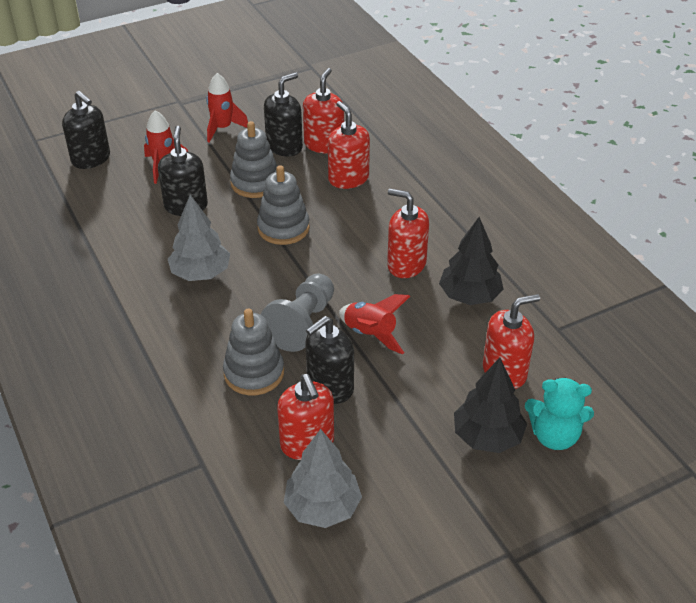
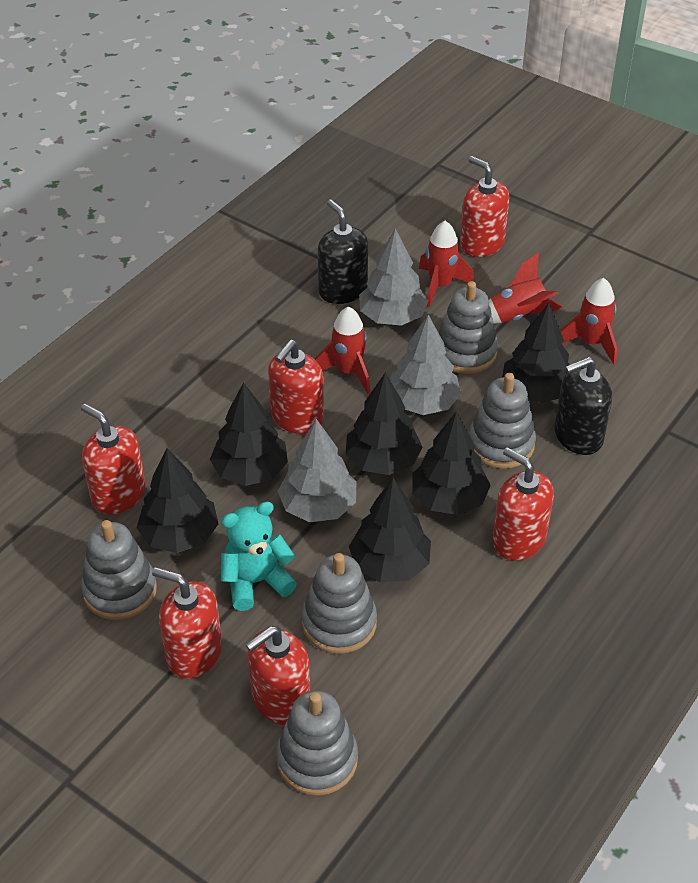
black soap dispenser: [62,91,110,169] [158,126,208,216] [264,73,303,157] [305,316,354,404] = 4 -> [318,200,368,304] [555,357,612,455] = 2
black tree: [439,217,504,305] [454,358,527,453] = 2 -> [137,448,218,553] [210,383,288,486] [346,373,422,475] [349,478,431,582] [412,411,491,515] [502,303,570,403] = 6
grey pawn: [261,273,334,352] = 1 -> none = 0
grey stacking toy: [223,309,284,395] [230,121,277,198] [257,165,310,245] = 3 -> [81,520,157,620] [276,690,358,796] [302,553,377,654] [438,281,498,374] [469,373,536,469] = 5
grey tree: [168,195,230,281] [284,429,362,528] = 2 -> [278,419,356,522] [359,229,428,326] [390,314,461,415] = 3
red rocket: [144,110,188,184] [206,73,248,143] [339,294,410,354] = 3 -> [315,306,370,394] [419,221,474,307] [489,253,563,324] [561,278,617,365] = 4
red soap dispenser: [277,374,334,460] [303,68,344,153] [328,101,370,189] [387,188,429,278] [483,294,540,389] = 5 -> [81,404,146,514] [152,567,222,679] [245,626,310,725] [268,340,324,434] [460,156,510,257] [492,447,554,561] = 6

